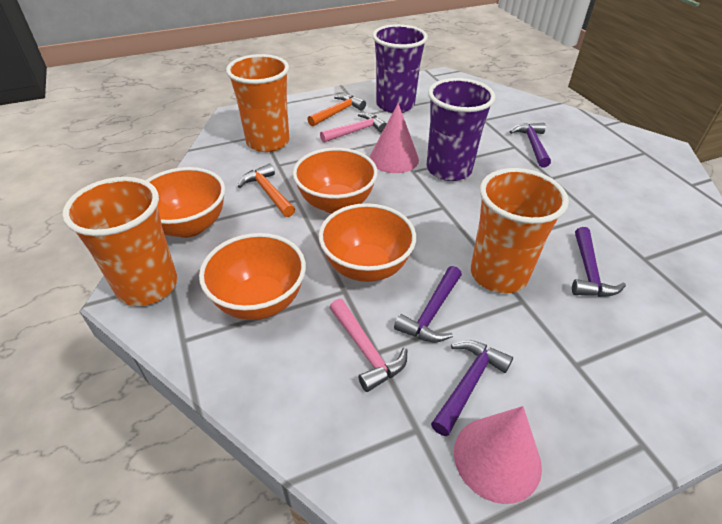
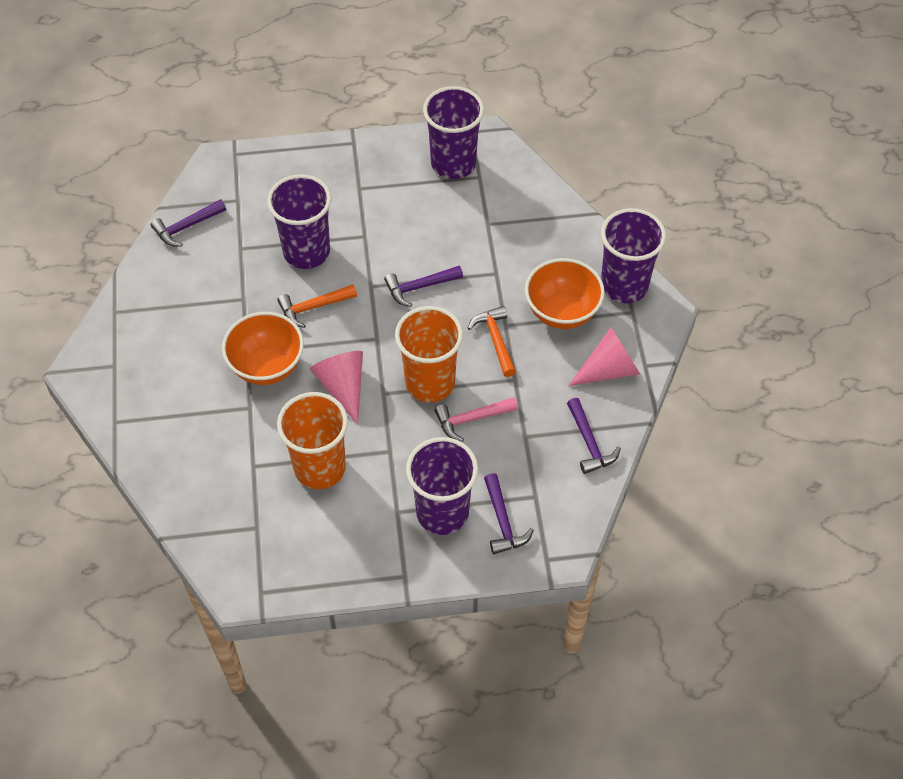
orange bowl: [145,167,225,238] [199,233,306,320] [293,148,378,213] [319,203,416,282] = 4 -> [222,312,304,385] [525,258,605,329] = 2
orange cup: [62,177,177,306] [226,54,289,152] [471,168,569,293] = 3 -> [277,392,348,490] [395,306,463,402] = 2
pink hammer: [320,113,387,143] [329,299,407,392] = 2 -> [435,397,518,442] = 1
purple cup: [372,24,428,113] [427,78,496,181] = 2 -> [267,174,331,269] [406,437,478,535] [423,86,484,179] [601,208,666,304] = 4

